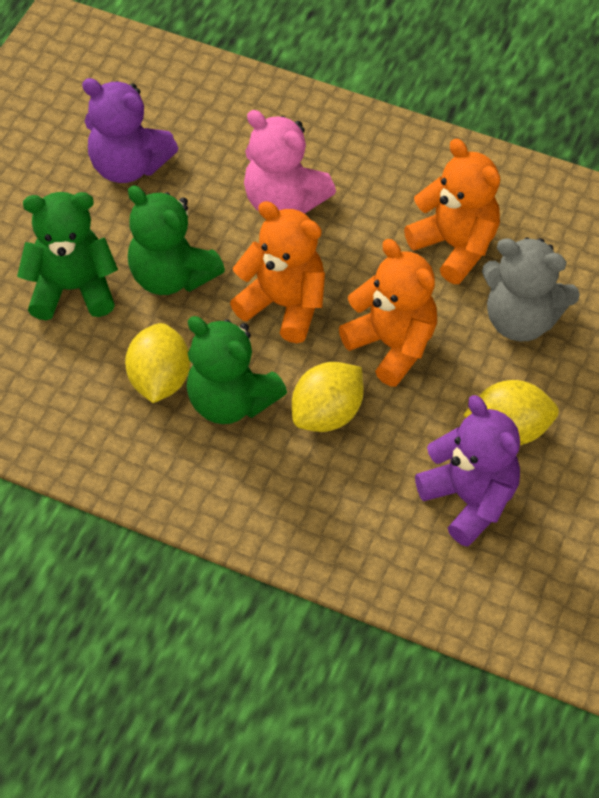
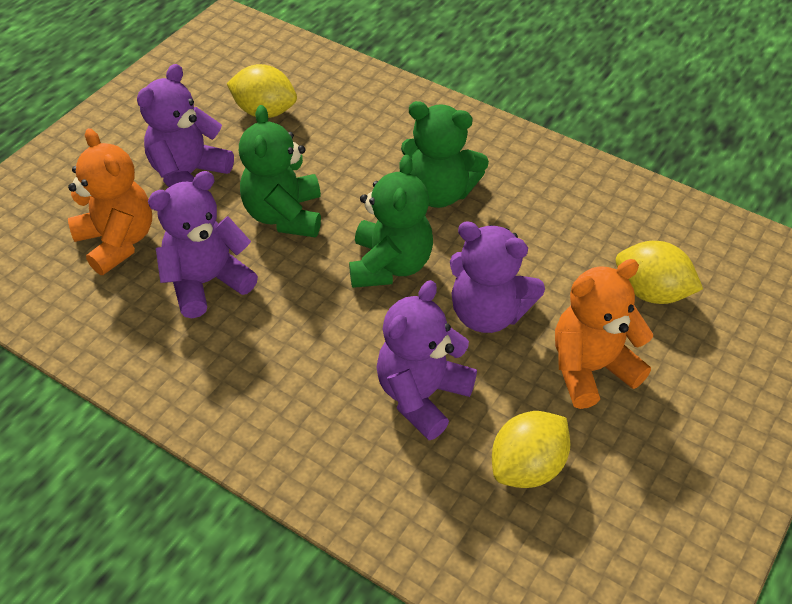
grey teddy bear: [482,237,580,342] = 1 -> none = 0
orange teddy bear: [230,201,325,343] [339,239,437,387] [404,139,500,284] = 3 -> [68,128,152,275] [555,259,653,409] = 2
pink teddy bear: [244,110,336,214] = 1 -> none = 0
purple teddy bear: [82,78,179,183] [415,395,520,547] = 2 -> [137,64,234,187] [148,171,258,318] [377,280,477,440] [450,221,545,333] = 4

